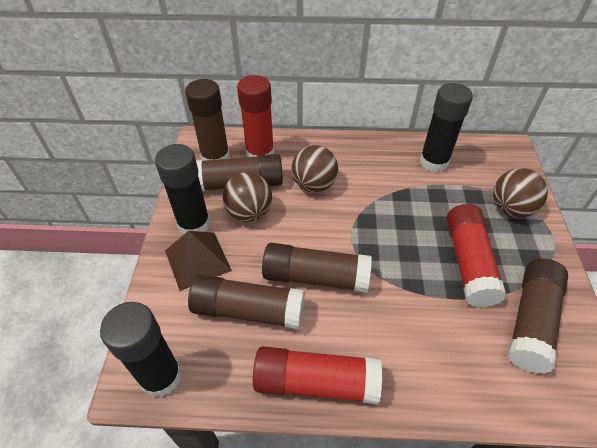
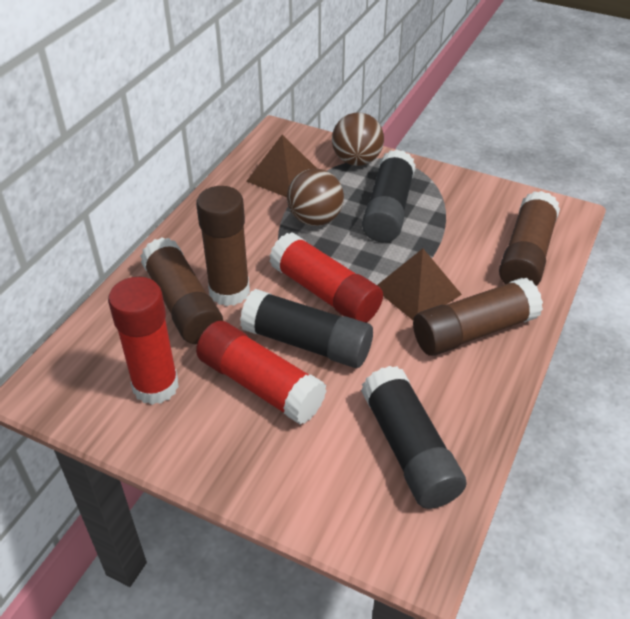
brown ball: [223,172,272,222] [291,145,338,192] [493,168,548,217] = 3 -> [287,169,344,226] [332,112,384,166] = 2
brown glue stick: [185,79,230,161] [188,274,305,329] [196,154,283,191] [262,243,372,293] [508,259,568,374] = 5 -> [140,237,223,344] [196,186,250,306] [413,278,543,356] [499,191,560,286] = 4
brown pyramid: [165,231,232,291] = 1 -> [247,135,317,197] [377,249,462,320] = 2

